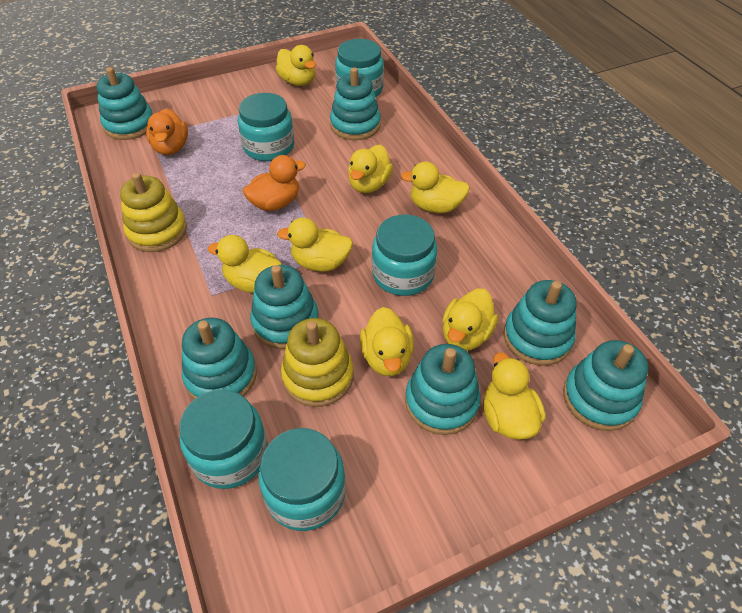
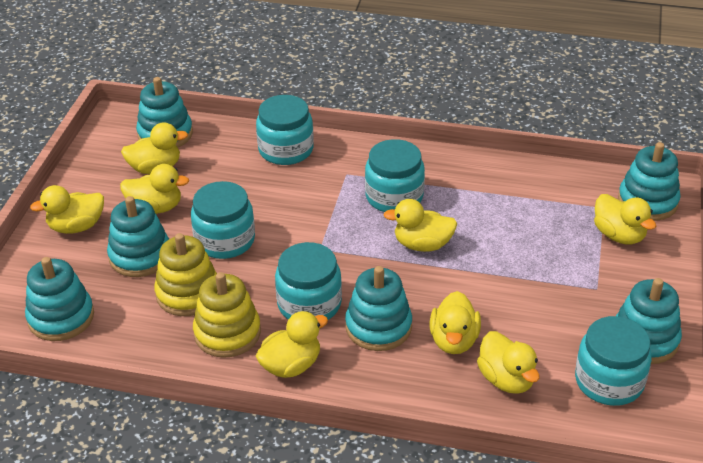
orange duck: [146,108,188,155] [243,155,306,211] = 2 -> none = 0
turquoise stacking toy: [97,67,152,140] [182,318,257,399] [250,265,319,349] [330,67,381,140] [405,344,481,435] [504,280,577,366] [563,340,648,431] = 7 -> [25,257,94,341] [107,196,169,277] [136,77,193,147] [345,266,412,351] [616,278,682,364] [618,142,681,221] = 6

